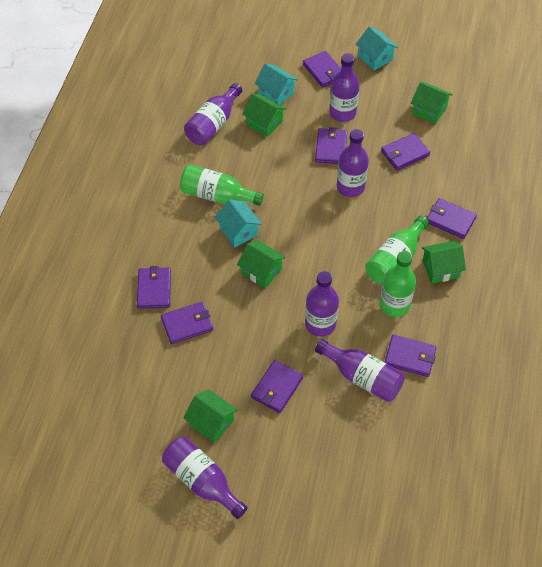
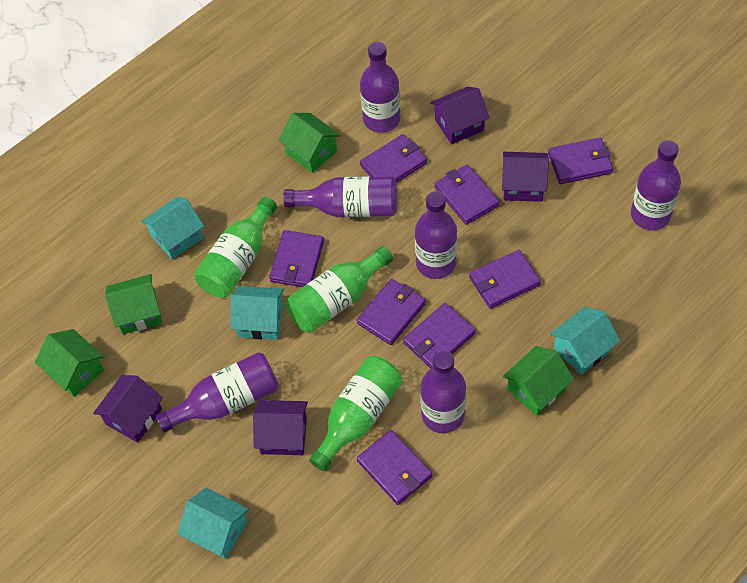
green house: [184,389,238,443] [237,241,286,288] [242,94,286,137] [411,82,453,124] [422,241,466,284] = 5 -> [35,329,104,397] [105,274,162,334] [278,113,340,173] [503,346,574,416] = 4
purple house: none = 0 -> [93,375,163,443] [253,400,308,455] [430,87,489,144] [502,152,549,202] = 4
turquoise house: [215,199,262,247] [255,63,298,105] [356,26,398,71] = 3 -> [141,197,204,260] [177,488,249,559] [230,286,284,340] [550,307,620,375] = 4

